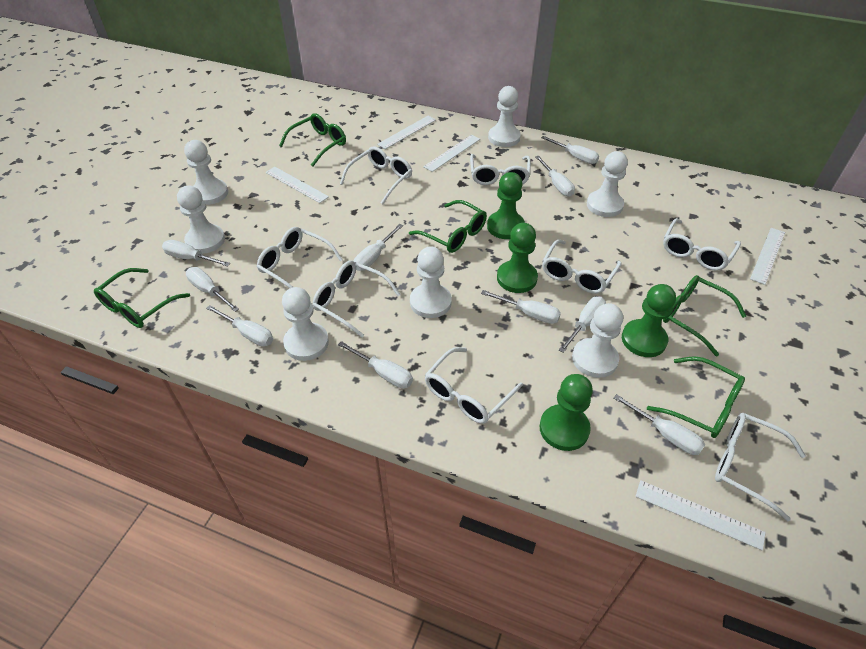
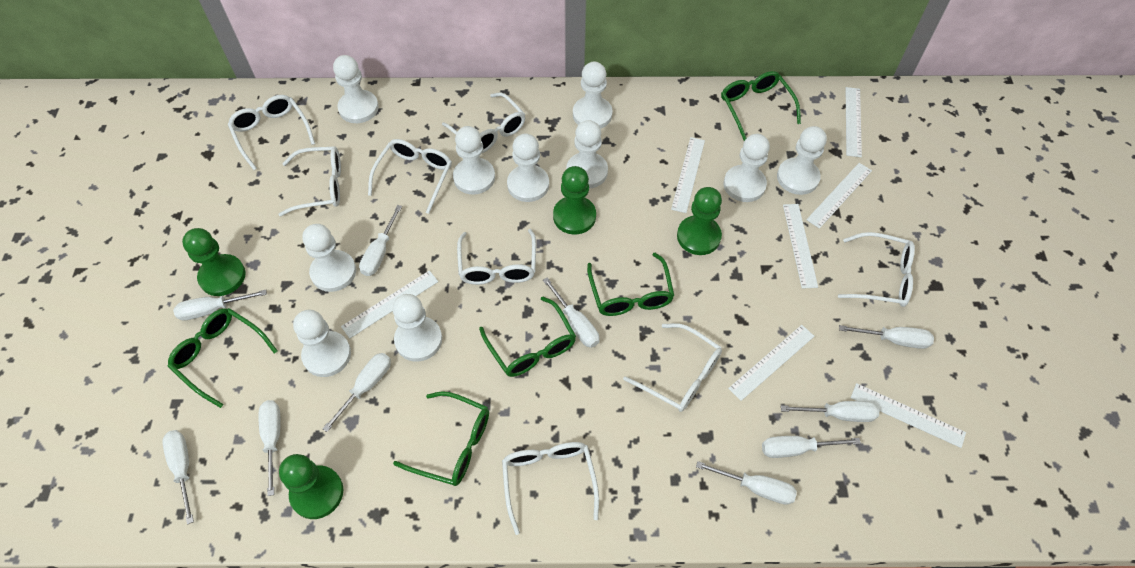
white pawn: [177,186,225,254] [184,140,228,205] [282,287,329,361] [410,247,452,318] [488,86,521,147] [572,303,623,378] [587,151,628,217] = 7 -> [293,310,351,377] [302,224,356,292] [333,55,379,123] [392,294,442,362] [453,126,495,195] [507,134,549,202] [566,120,608,189] [573,62,613,129] [724,134,770,202] [777,126,827,195] = 10
white ruler: [266,167,329,203] [377,116,436,149] [423,135,480,172] [635,480,766,550] [750,228,785,285] = 5 -> [341,270,439,338] [671,137,705,213] [728,325,815,401] [783,204,818,289] [806,163,872,229] [846,87,862,157] [851,383,966,448] = 7

